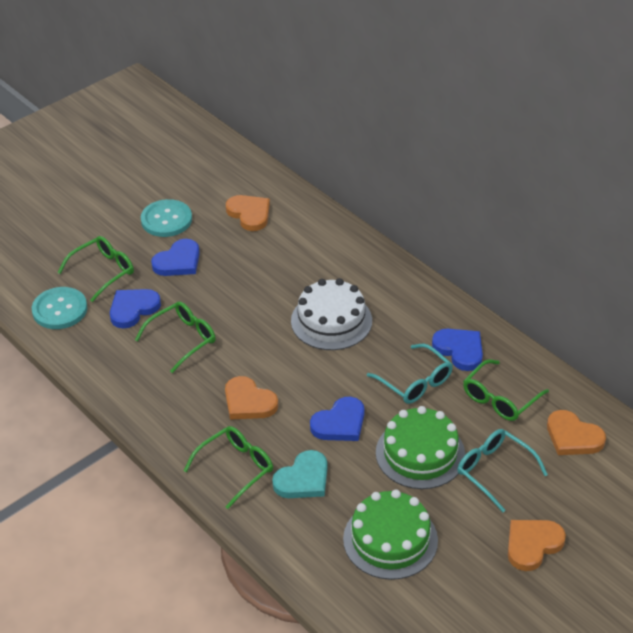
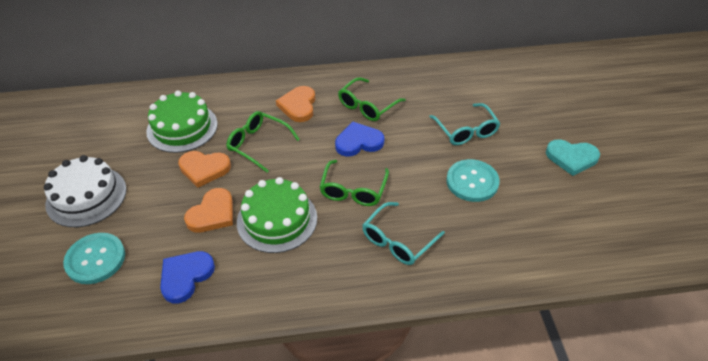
blue heart: [110,289,161,328] [151,239,200,276] [310,397,364,441] [432,329,483,371] = 4 -> [160,251,215,303] [335,122,384,157] = 2
green glasses: [58,236,134,302] [135,301,216,373] [184,426,273,509] [463,359,549,421] = 4 -> [226,111,300,173] [319,160,389,206] [338,77,406,121] = 3
orange heart: [225,376,278,420] [226,195,270,231] [508,520,566,571] [547,410,606,455] = 4 -> [178,151,231,188] [184,188,233,233] [276,86,315,122] = 3

